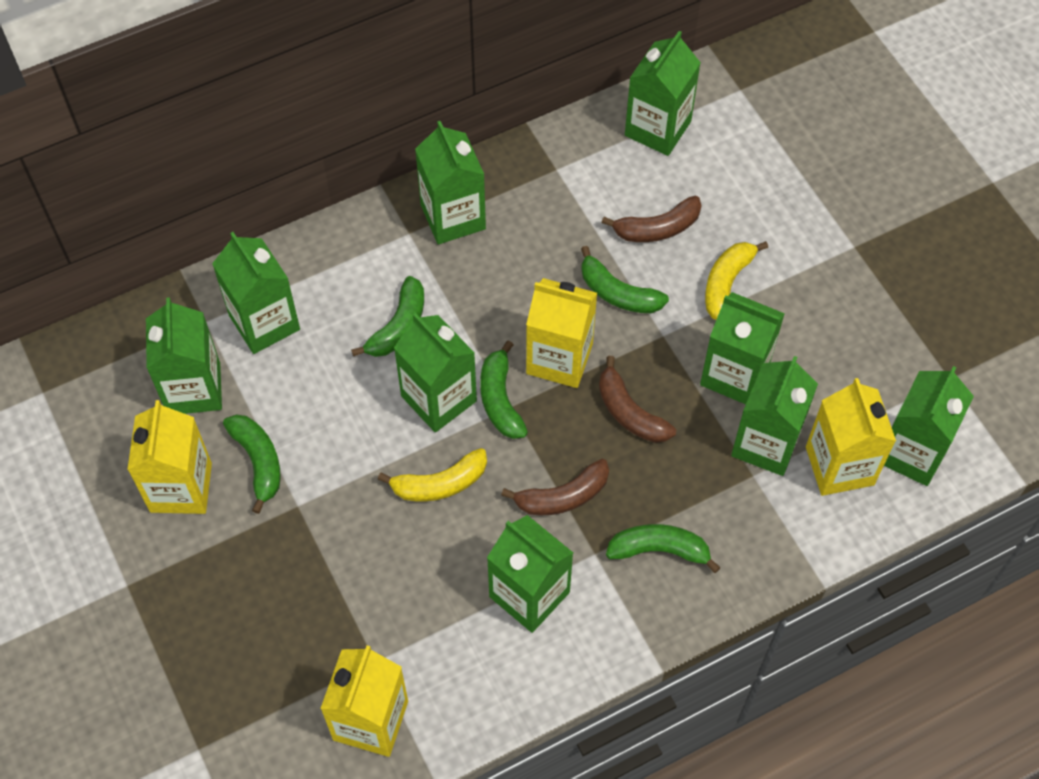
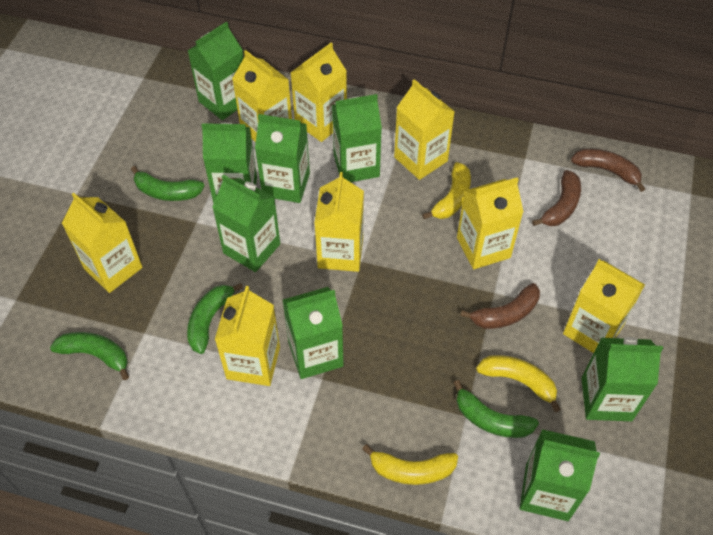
green banana: [223,414,281,514] [351,276,424,357] [480,340,528,439] [581,246,669,313] [606,524,721,573] = 5 -> [50,332,129,380] [131,166,204,201] [187,283,243,354] [454,380,539,438] = 4
green carton: [146,297,222,414] [212,232,300,354] [394,313,477,432] [415,121,486,244] [487,515,573,633] [625,31,701,156] [700,292,785,404] [731,356,818,476] [884,366,974,486] = 9 -> [188,22,244,120] [201,123,257,204] [212,175,280,272] [255,114,310,203] [283,287,344,379] [332,94,382,182] [520,429,600,521] [581,337,663,421] = 8
yellow banana: [378,448,487,501] [705,241,768,320] = 2 -> [362,444,458,485] [422,162,471,219] [476,355,561,412] = 3
yellow carton: [127,400,212,514] [320,645,408,757] [526,278,597,388] [806,378,896,496] = 4 -> [62,193,142,293] [215,286,280,386] [232,50,292,142] [290,43,347,142] [314,172,364,272] [394,79,455,180] [457,177,523,269] [563,259,645,353] = 8

